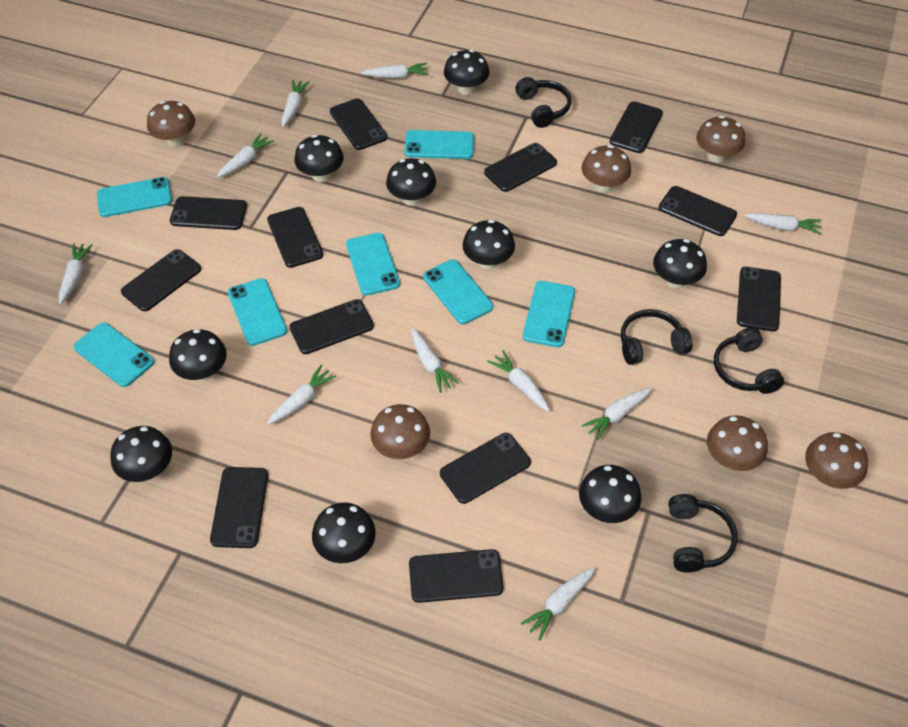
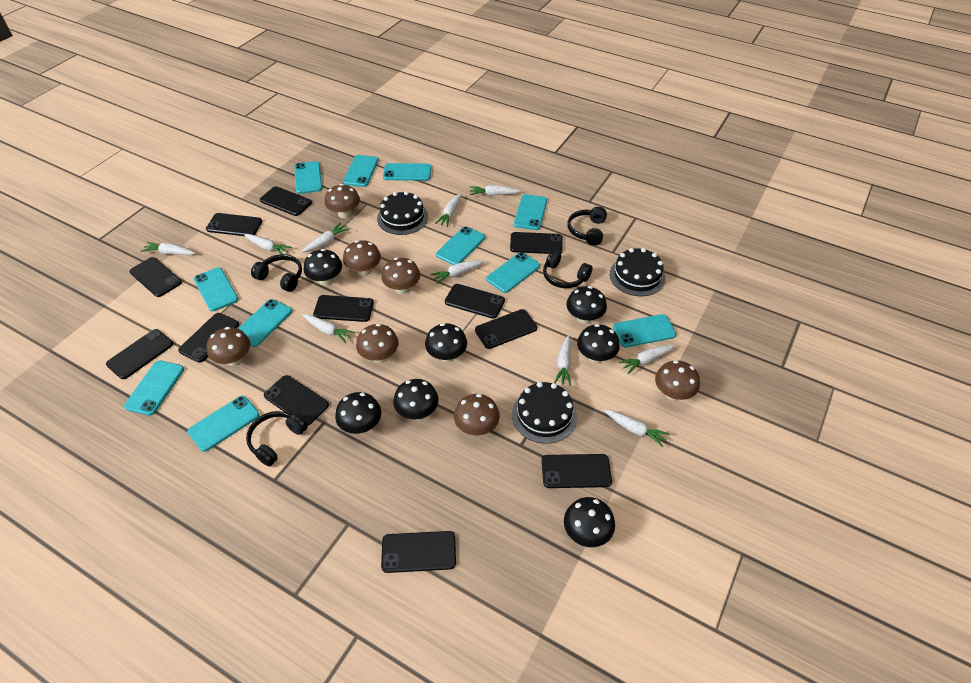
black cake: none = 0 -> [377,191,428,235] [512,382,577,444] [610,248,665,296] = 3
black mushroom: [110,426,172,482] [169,329,227,381] [294,135,344,182] [312,502,376,563] [386,158,436,206] [444,50,489,95] [462,220,515,269] [579,465,641,523] [653,239,707,289] = 9 -> [304,249,342,285] [335,392,381,434] [393,379,439,420] [425,323,467,362] [564,497,615,547] [566,286,607,324] [577,324,620,363] = 7
brown mushroom: [147,101,195,147] [370,404,430,459] [582,145,631,193] [696,116,745,163] [707,415,768,471] [805,432,868,489] = 6 -> [206,327,251,366] [325,184,360,218] [343,240,381,276] [356,324,399,363] [381,258,420,294] [454,394,500,435] [655,360,700,401] = 7
turquoise phone: [74,322,154,387] [97,177,172,217] [228,278,287,346] [346,233,400,295] [405,130,474,159] [423,259,493,324] [523,281,575,347] = 7 -> [124,360,184,416] [188,396,260,452] [194,267,238,311] [238,299,292,347] [294,161,322,194] [343,155,378,187] [383,163,431,181] [436,226,485,265] [486,252,540,293] [514,194,547,230] [613,314,676,347] = 11

